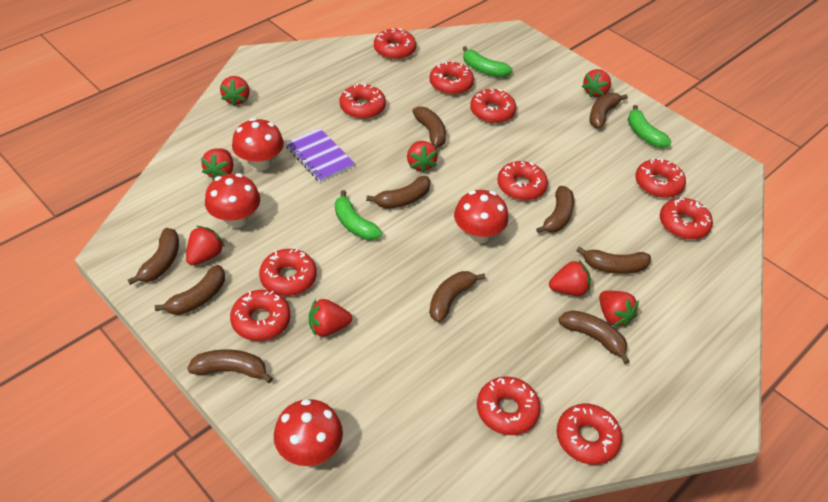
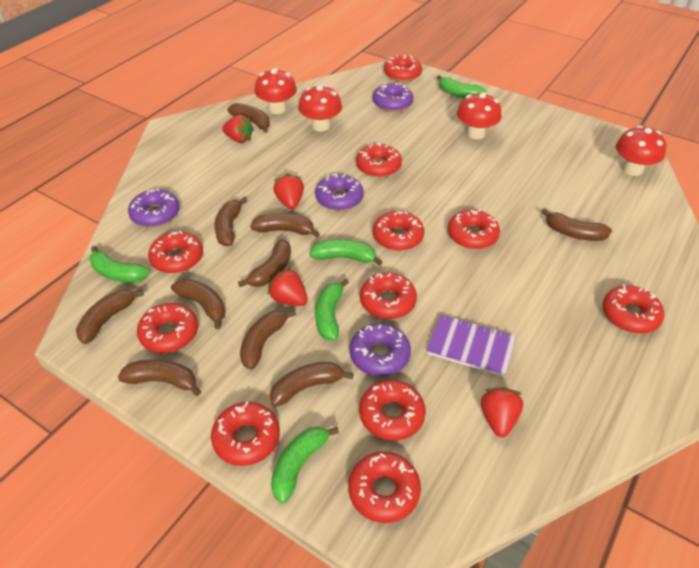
green banana: [335,190,382,240] [462,46,513,77] [628,105,671,148] = 3 -> [89,246,150,283] [271,427,339,504] [309,239,383,266] [315,278,349,341] [437,75,487,98] = 5
purple donut: none = 0 -> [128,189,180,227] [315,174,364,211] [349,323,411,376] [373,83,414,112] = 4
red strawberry: [186,226,225,265] [201,148,233,180] [220,76,250,107] [309,299,352,337] [407,141,438,173] [549,260,591,296] [582,69,611,97] [599,291,639,327] = 8 -> [222,115,254,143] [268,268,308,306] [273,174,304,209] [481,387,523,437] = 4

